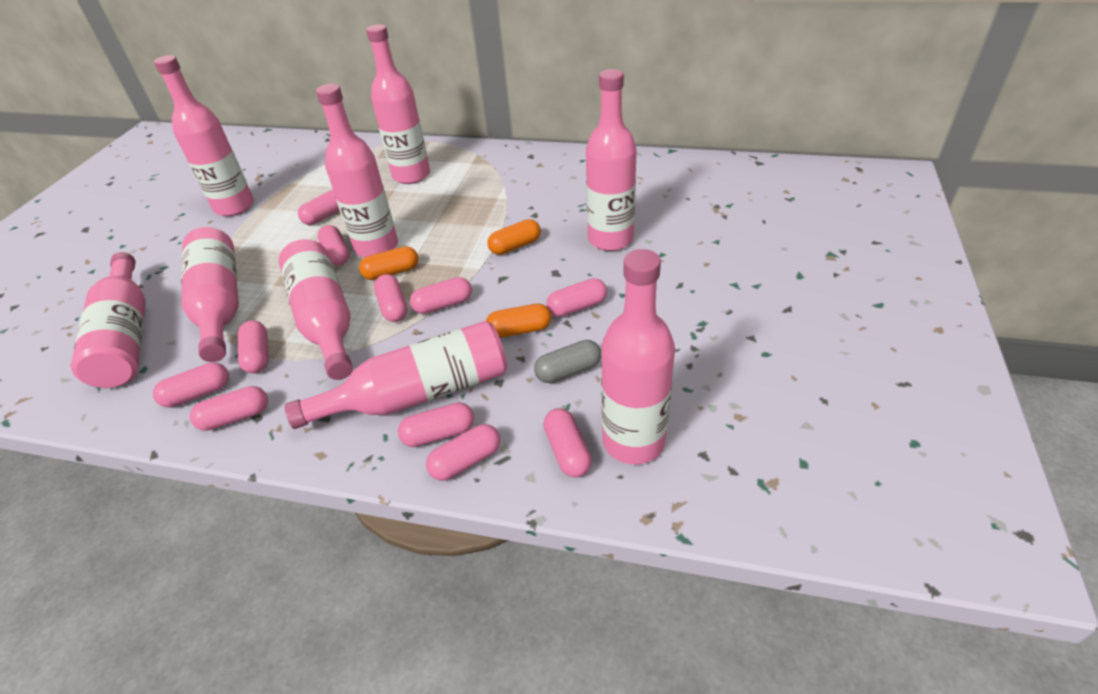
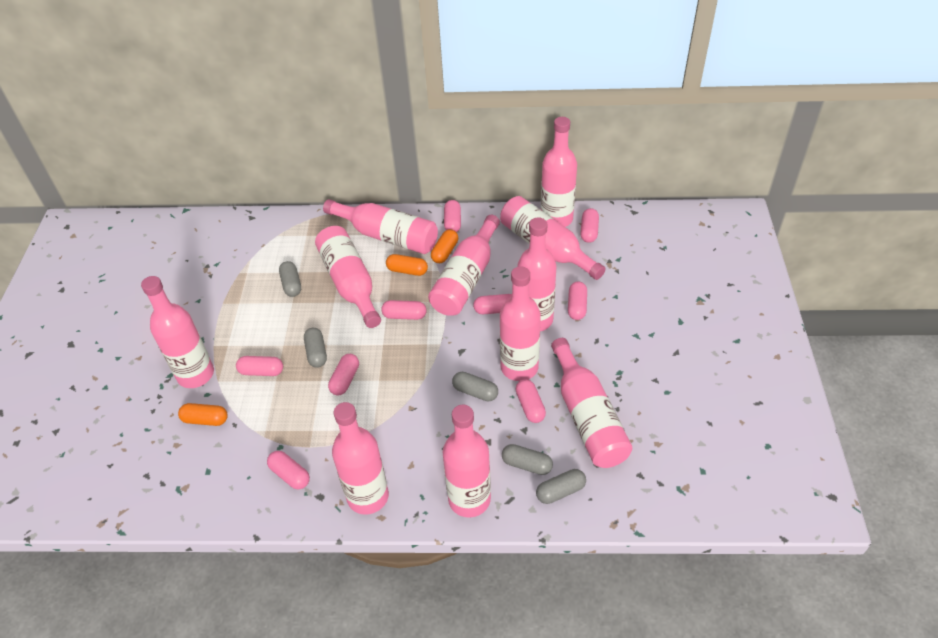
grey capsule: [534,340,601,383] = 1 -> [279,261,301,297] [304,328,327,368] [452,372,498,401] [502,444,553,475] [536,469,586,504] = 5
pink bottle: [71,252,146,388] [154,55,254,216] [181,227,239,362] [279,239,353,380] [285,321,507,429] [316,84,398,258] [366,24,430,184] [586,69,637,251] [601,249,675,465] = 9 -> [141,276,214,388] [315,226,381,328] [323,199,438,254] [332,402,389,515] [428,215,500,316] [442,405,491,518] [500,196,605,280] [500,266,541,381] [517,217,556,331] [541,117,577,227] [551,338,632,468] = 11
pink capsule: [153,362,229,407] [190,386,268,431] [238,320,269,373] [298,190,340,225] [318,225,350,266] [374,274,408,322] [398,402,474,447] [410,277,472,314] [426,424,501,481] [543,408,592,478] [546,278,607,317] = 11 -> [236,356,283,376] [267,451,310,490] [328,354,359,396] [381,300,427,320] [444,200,461,232] [473,294,512,314] [515,379,546,423] [568,281,587,320] [580,208,599,243] = 9

